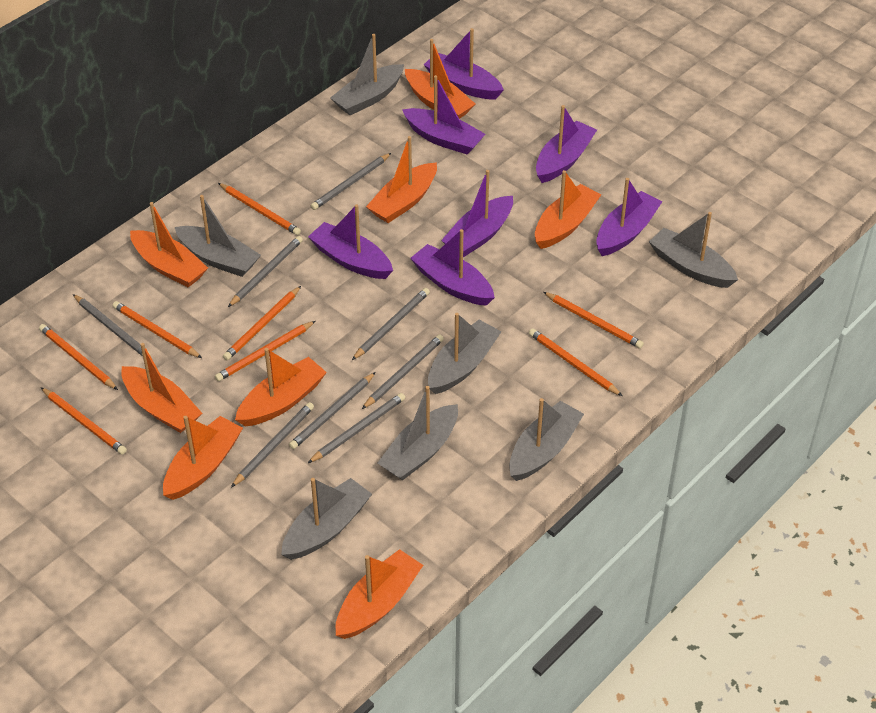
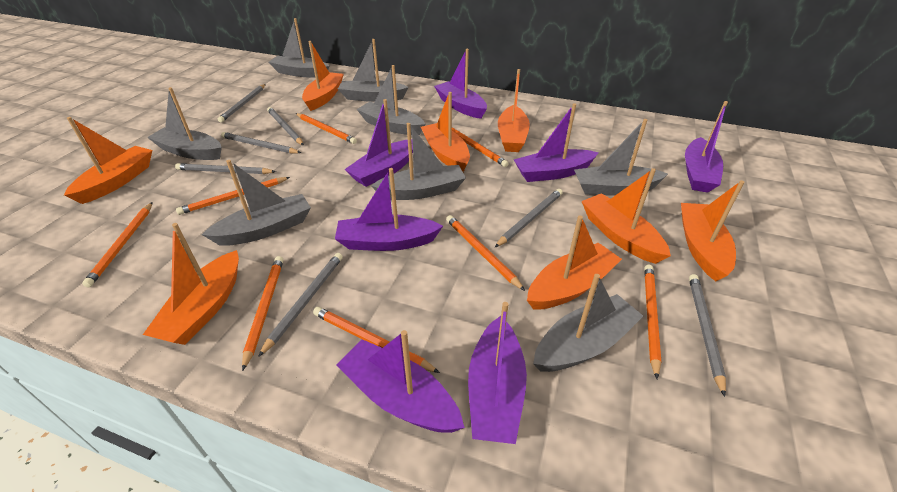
grey boat: [175,195,261,277] [281,478,372,560] [330,34,404,115] [378,386,458,480] [428,313,501,394] [509,398,584,481] [649,212,738,288] = 7 -> [147,87,222,160] [202,160,311,246] [269,18,329,78] [338,39,409,102] [357,65,425,135] [371,123,466,200] [533,274,643,372] [574,119,668,196] = 8
grey pencil: [73,294,150,356] [228,236,303,307] [231,402,314,487] [289,372,376,449] [308,393,405,463] [311,153,391,210] [352,288,430,360] [362,334,444,409] = 8 -> [175,163,276,174] [218,84,266,122] [221,132,301,153] [258,253,343,357] [267,107,304,145] [494,189,563,248] [689,274,726,397] = 7

